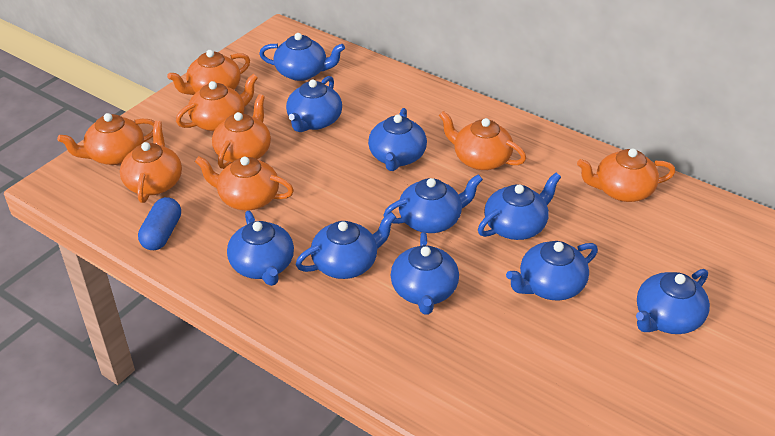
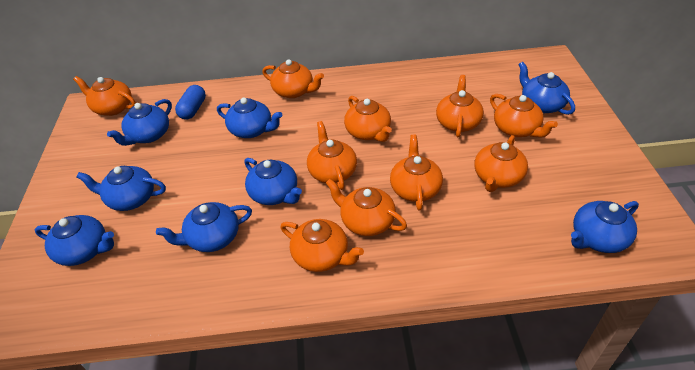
blue teapot: [227,211,294,286] [259,33,345,81] [286,76,342,132] [296,212,396,279] [368,108,427,171] [383,174,483,233] [391,232,459,315] [478,173,561,240] [506,241,598,300] [636,269,710,334] = 10 -> [35,215,114,266] [76,166,166,211] [107,99,172,146] [156,202,252,252] [217,98,282,138] [244,158,302,205] [518,62,575,115] [571,201,639,253] = 8
orange teapot: [57,113,155,165] [120,121,182,203] [167,50,250,95] [176,74,258,132] [195,156,294,211] [212,94,271,169] [439,111,526,170] [577,148,675,202] = 8 -> [73,76,136,116] [262,59,324,98] [280,219,364,272] [307,121,357,190] [326,179,407,236] [344,96,392,142] [390,134,443,211] [436,75,484,137] [474,135,528,192] [490,94,558,138] = 10

